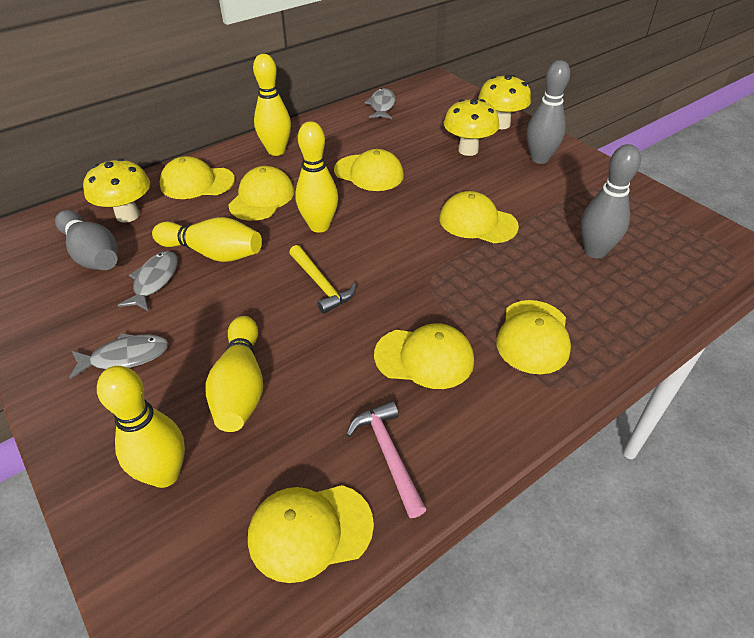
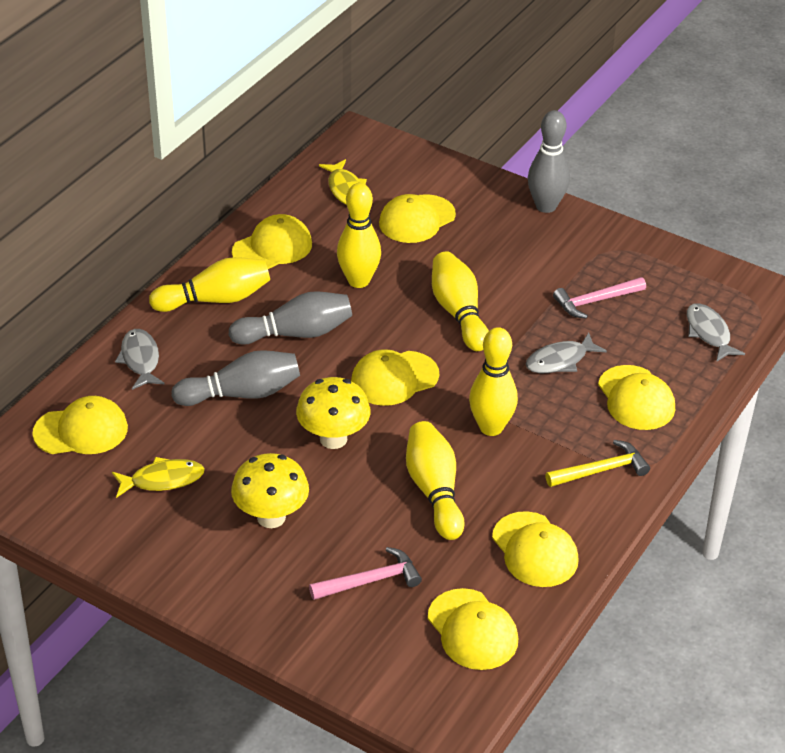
pink hammer: [346,401,427,518] = 1 -> [309,547,422,600] [553,277,646,319] = 2
yellow fish: none = 0 -> [112,457,205,498] [319,159,367,205] = 2
yellow mushroom: [83,158,150,223] [444,99,499,156] [478,75,531,129] = 3 -> [231,453,309,528] [296,377,370,449] = 2

